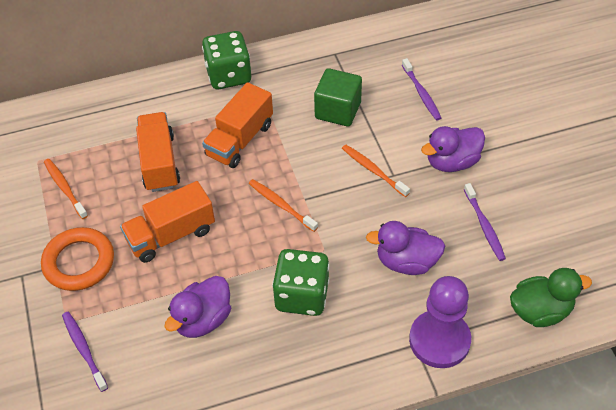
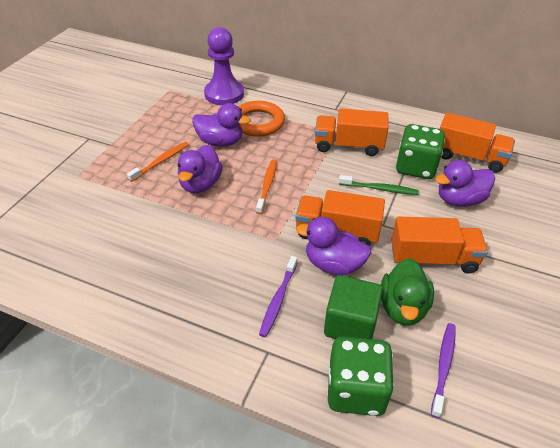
green toothbrush: none = 0 -> [339,175,419,195] = 1
orange toothbrush: [44,159,88,219] [249,179,318,232] [342,145,410,197] = 3 -> [127,142,189,182] [256,160,277,214] = 2
orange truck: [120,181,215,263] [136,112,180,192] [202,82,273,168] = 3 -> [295,190,385,246] [315,108,389,156] [391,216,488,273] [440,113,515,173] = 4
purple duck: [165,276,231,338] [366,221,445,275] [421,126,485,172] = 3 -> [178,145,223,193] [192,103,251,147] [296,217,371,276] [435,160,495,207] = 4
purple toothbrush: [62,312,108,392] [402,58,441,120] [464,183,506,261] = 3 -> [259,256,297,337] [431,323,456,418] = 2

